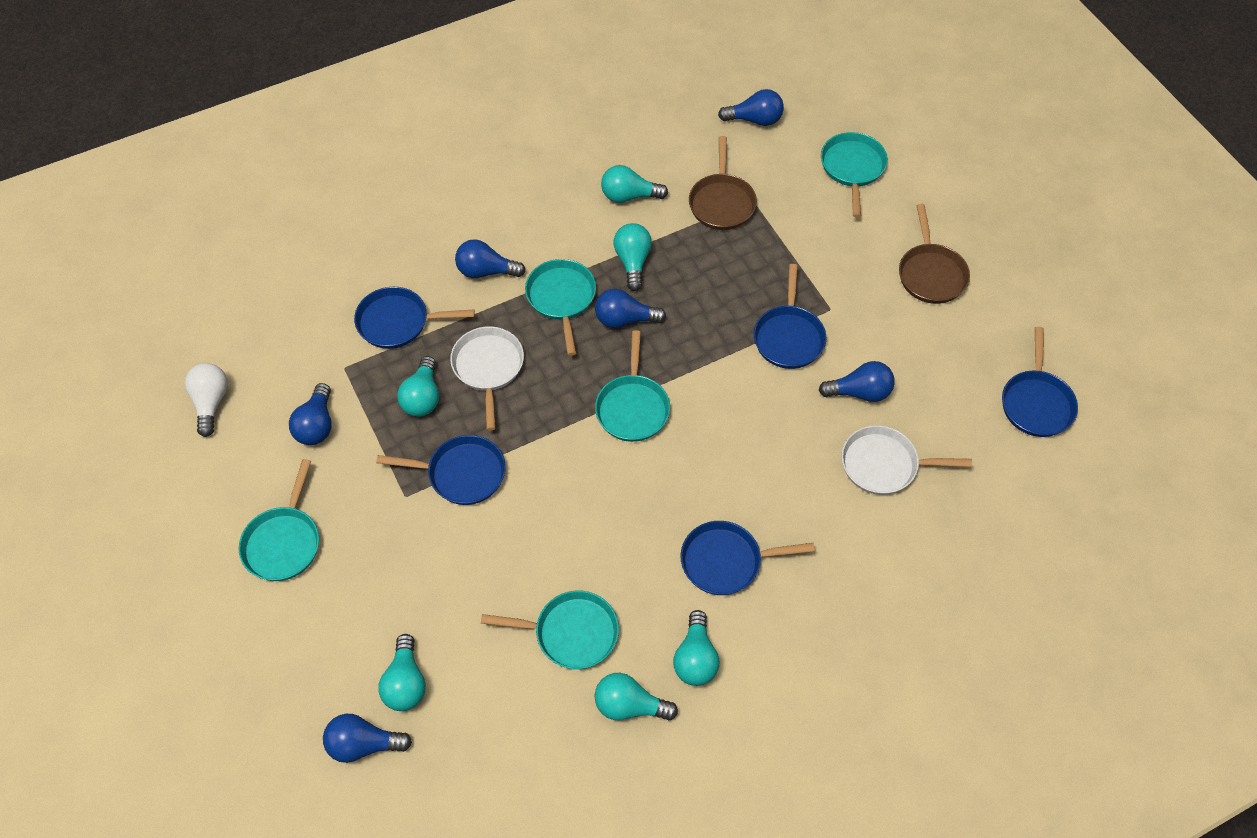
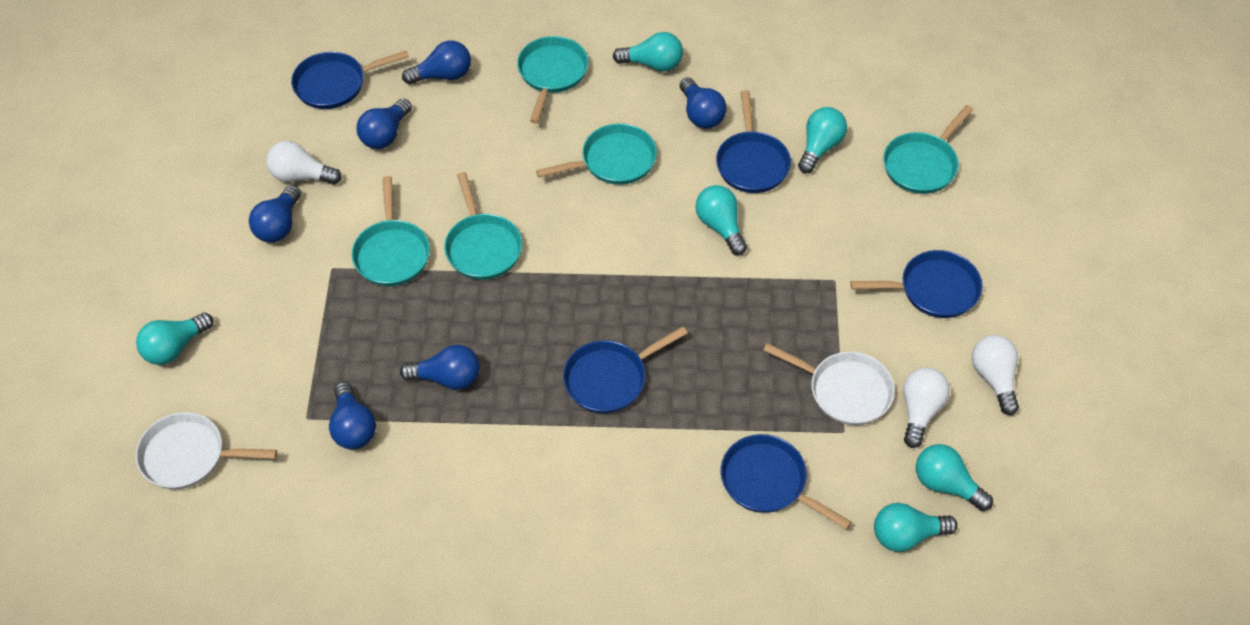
brown pan: [689,136,757,230] [899,204,970,304] = 2 -> none = 0
white light bulb: [185,363,228,437] = 1 -> [266,141,342,185] [903,368,950,448] [972,335,1019,415] = 3

